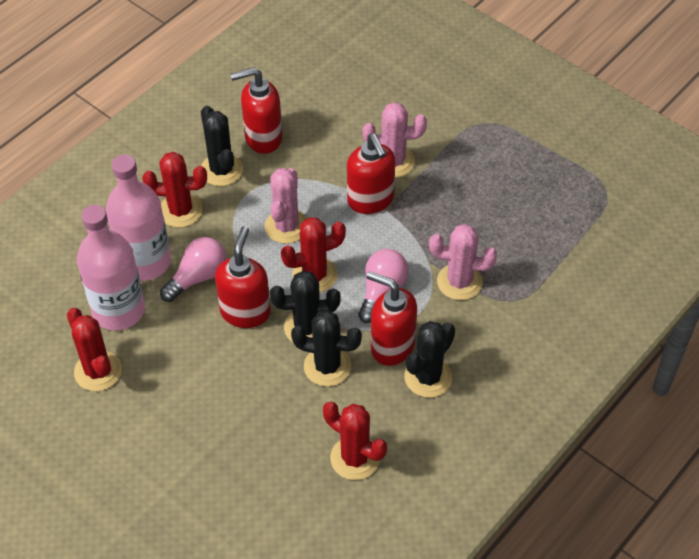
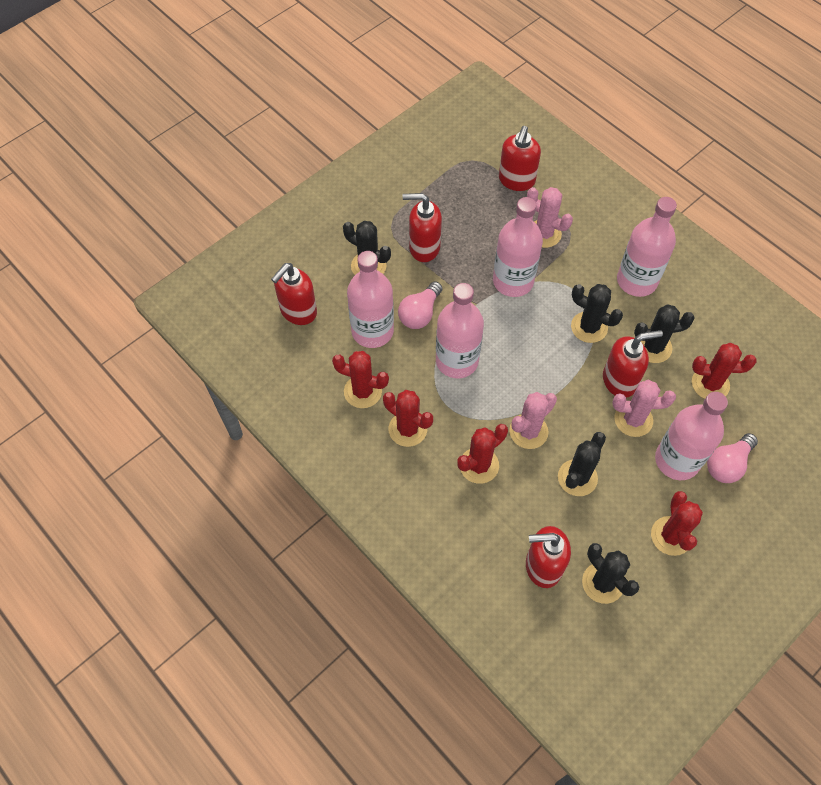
black cactus: [201,106,243,186] [270,271,341,343] [291,310,362,386] [405,321,455,398] = 4 -> [343,221,391,275] [558,432,606,496] [571,284,623,343] [582,543,639,604] [634,305,695,363] = 5
pink bottle: [77,205,145,331] [106,154,171,281] = 2 -> [347,251,394,348] [436,283,484,378] [493,197,543,297] [617,197,677,297] [655,392,728,480] = 5
red cactus: [67,308,122,391] [142,152,207,228] [281,217,346,293] [323,401,387,480] = 4 -> [332,351,389,408] [383,390,433,447] [457,424,508,484] [651,491,703,556] [692,343,757,399] = 5
red soap dispenser: [215,226,271,328] [230,67,283,154] [347,134,395,214] [367,271,417,366] = 4 -> [271,263,317,325] [402,193,442,262] [499,126,541,191] [526,526,571,588] [603,330,663,398] = 5

